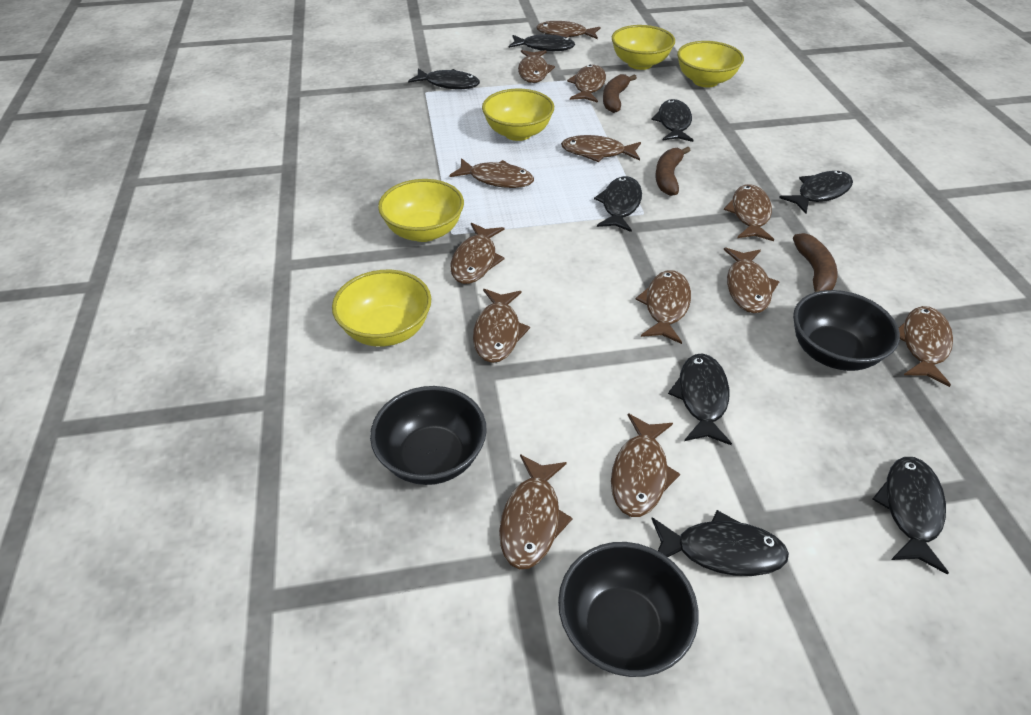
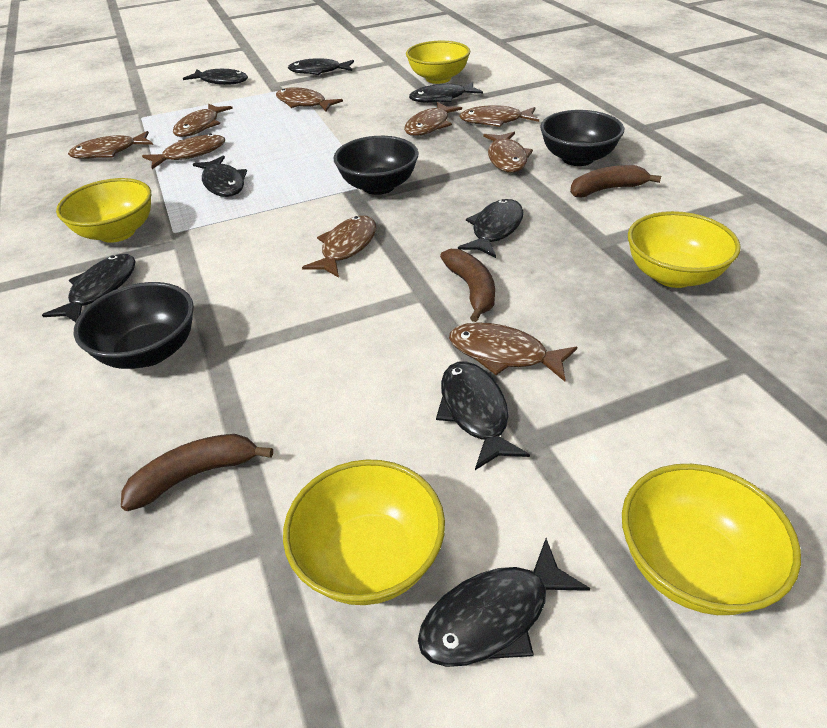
brown fish: [449,158,534,188] [450,223,505,284] [473,289,530,363] [499,454,573,569] [518,50,555,83] [536,21,601,39] [561,135,641,162] [567,65,606,103] [611,413,680,517] [636,270,691,344] [723,247,779,313] [724,184,774,241] [899,306,953,387] = 13 -> [68,131,153,159] [142,133,225,169] [173,103,233,137] [276,87,343,111] [302,216,376,278] [404,102,462,136] [449,322,577,382] [459,105,539,127] [483,132,533,173] = 9

